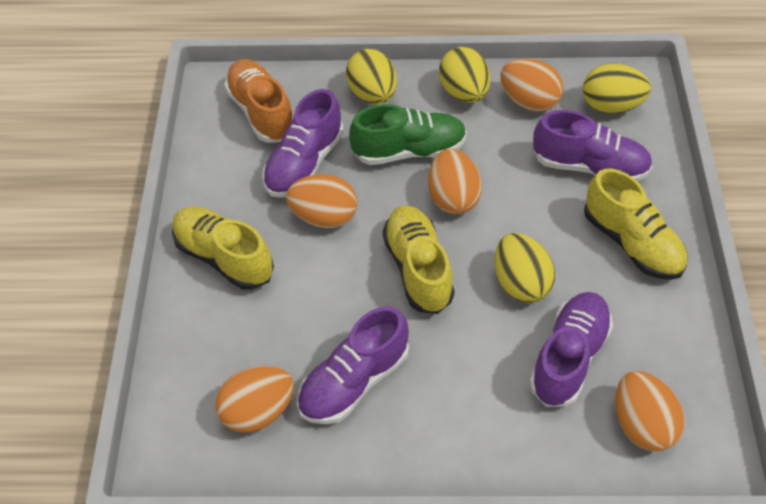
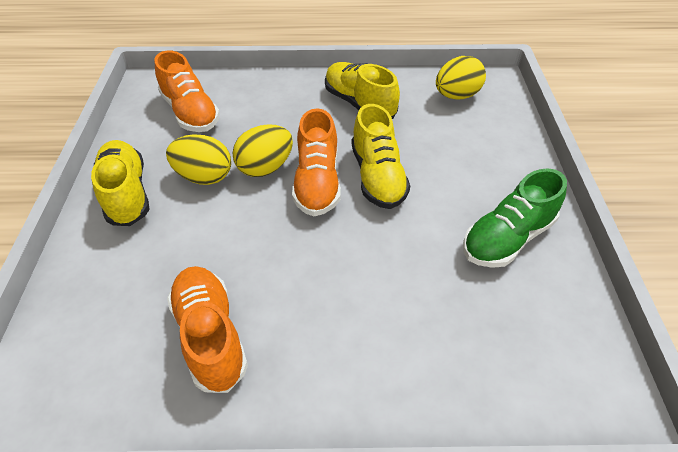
orange egg: [215,366,294,433] [286,174,357,228] [428,149,482,215] [501,59,563,112] [615,371,685,451] = 5 -> none = 0
orange shoe: [224,59,293,143] = 1 -> [154,50,220,132] [167,266,248,393] [292,108,341,216] = 3
purple shoe: [262,89,344,198] [297,306,409,424] [529,292,613,407] [533,110,652,181] = 4 -> none = 0
yellow egg: [346,49,397,104] [439,47,491,103] [494,233,555,303] [583,64,651,114] = 4 -> [166,134,231,185] [232,124,293,177] [436,56,486,100] = 3

